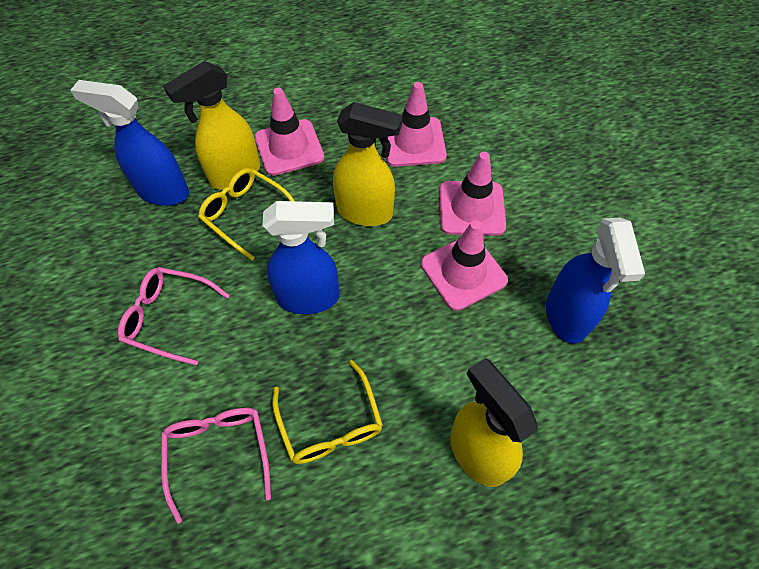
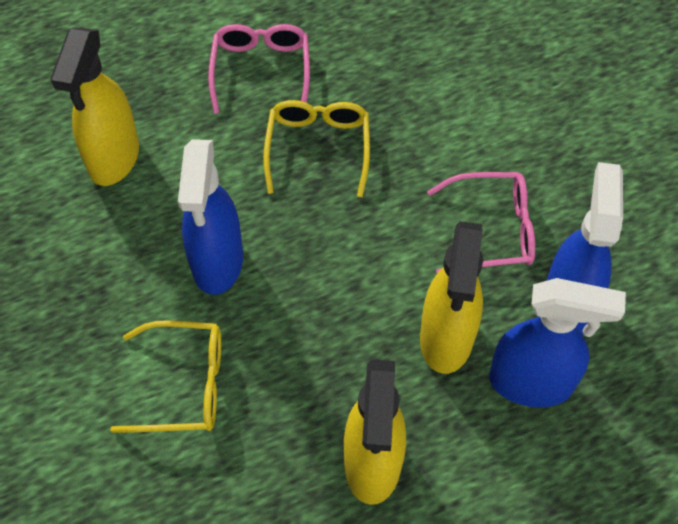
pink traffic cone: [255,88,324,176] [386,82,447,167] [421,220,508,311] [440,152,506,236] = 4 -> none = 0

